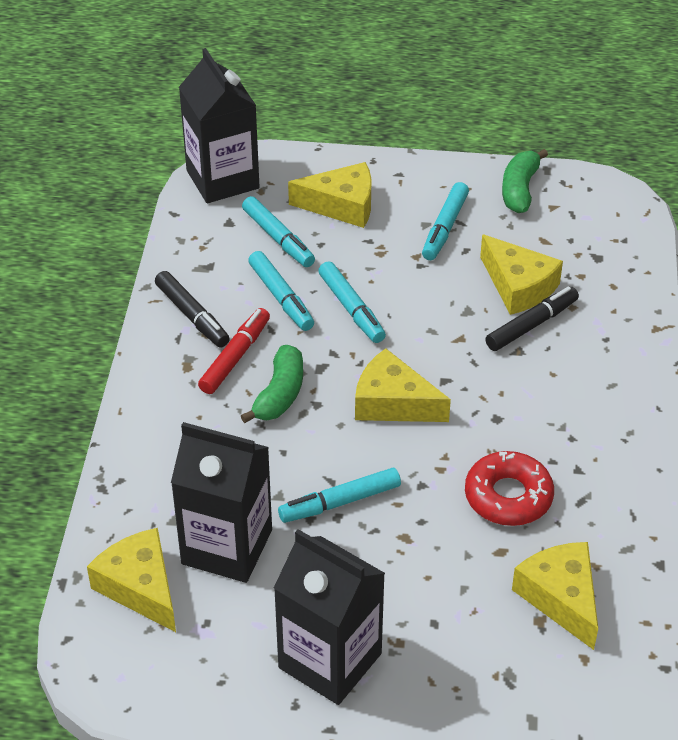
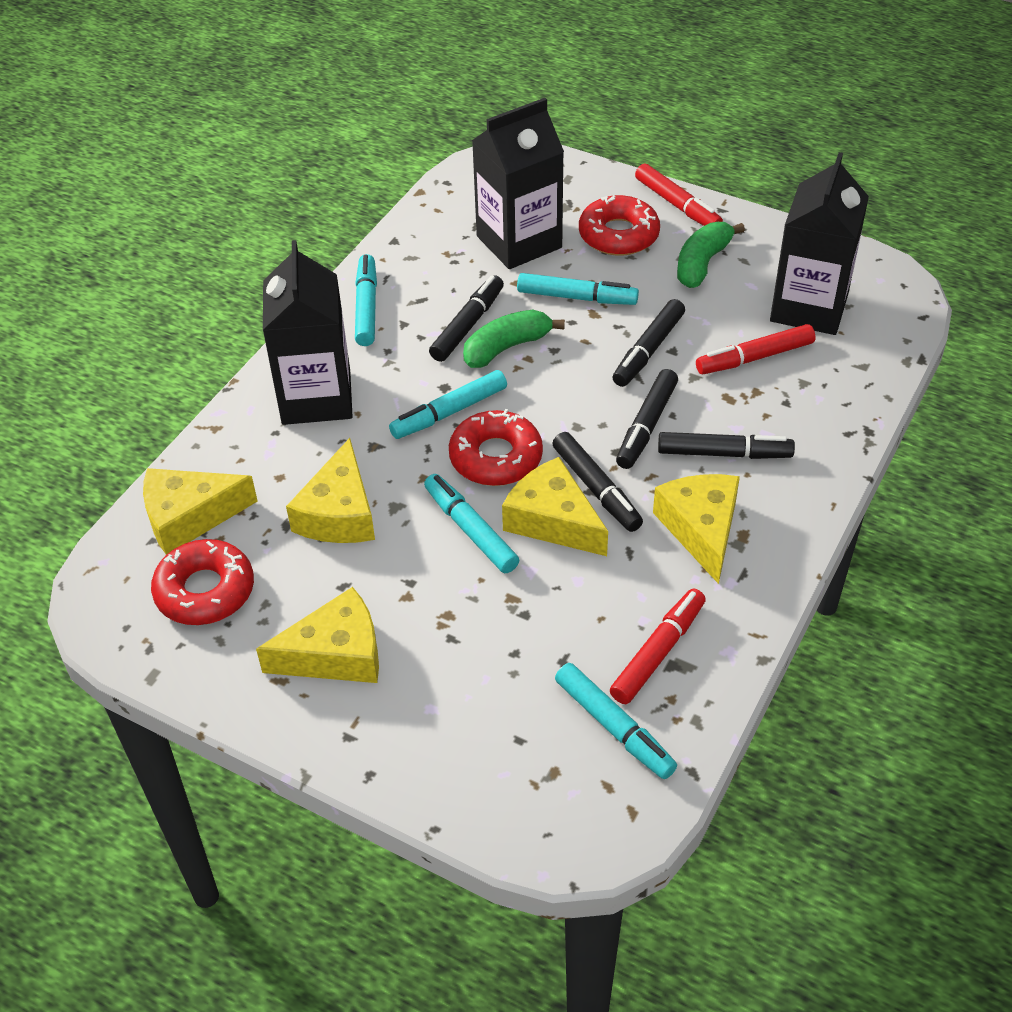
black marker: [155,271,230,347] [485,286,579,351] = 2 -> [429,275,504,362] [552,432,643,532] [612,299,685,387] [616,369,678,469] [658,432,795,459] = 5
red donut: [465,451,554,526] = 1 -> [151,539,254,625] [449,409,543,486] [579,195,660,256] = 3
red marker: [198,308,270,394] = 1 -> [610,589,706,704] [635,164,723,226] [696,324,816,374] = 3

